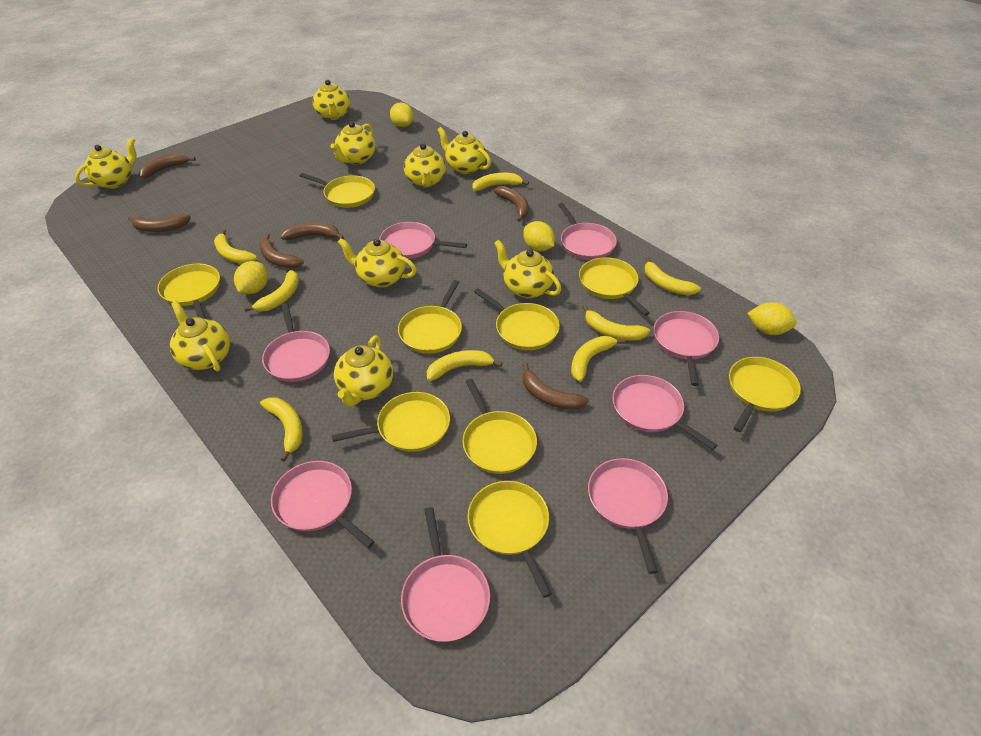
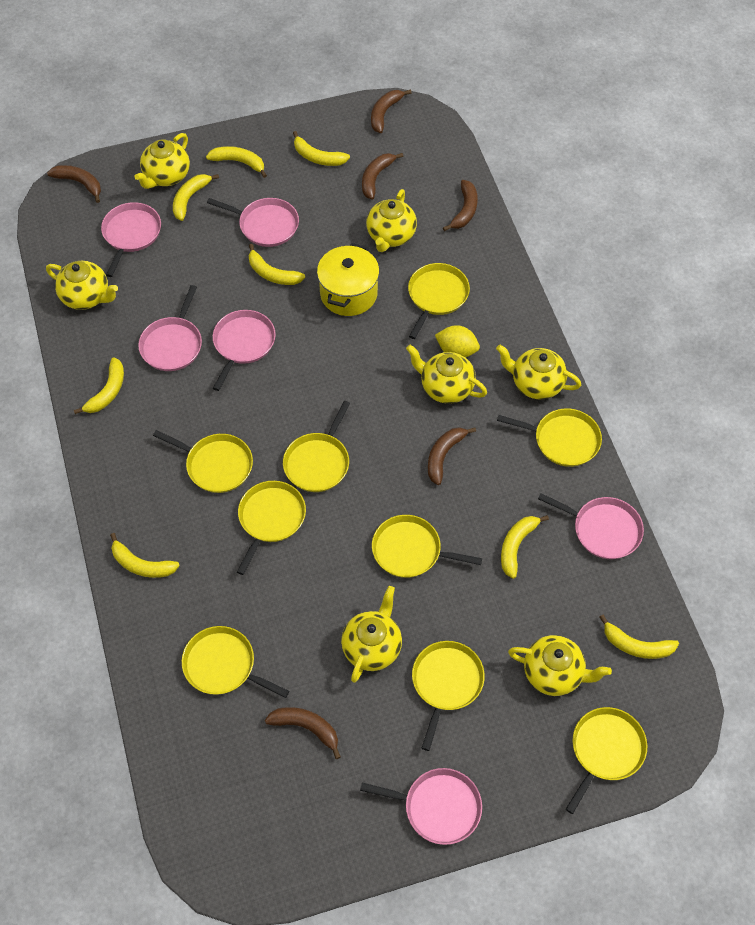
pink pan: [262,303,330,382] [271,461,375,548] [379,222,467,259] [401,507,490,642] [558,203,617,260] [588,458,668,574] [612,375,717,450] [654,311,719,386] = 8 -> [101,202,161,277] [138,285,202,371] [207,198,299,247] [213,310,276,391] [360,768,482,845] [538,493,644,559] = 6
yellow lemon: [234,261,268,294] [390,102,414,127] [523,221,555,251] [747,302,797,335] = 4 -> [435,325,480,358] = 1
yellow pot: none = 0 -> [317,243,379,316] = 1
yellow teapot: [75,138,137,189] [170,301,230,372] [313,80,350,120] [330,122,375,165] [334,335,393,407] [337,238,416,288] [404,143,446,188] [437,127,491,174] [494,240,561,298] = 9 -> [46,261,118,310] [134,133,190,189] [341,586,402,683] [366,189,417,252] [406,345,487,404] [496,345,581,400] [508,635,612,696] = 7

